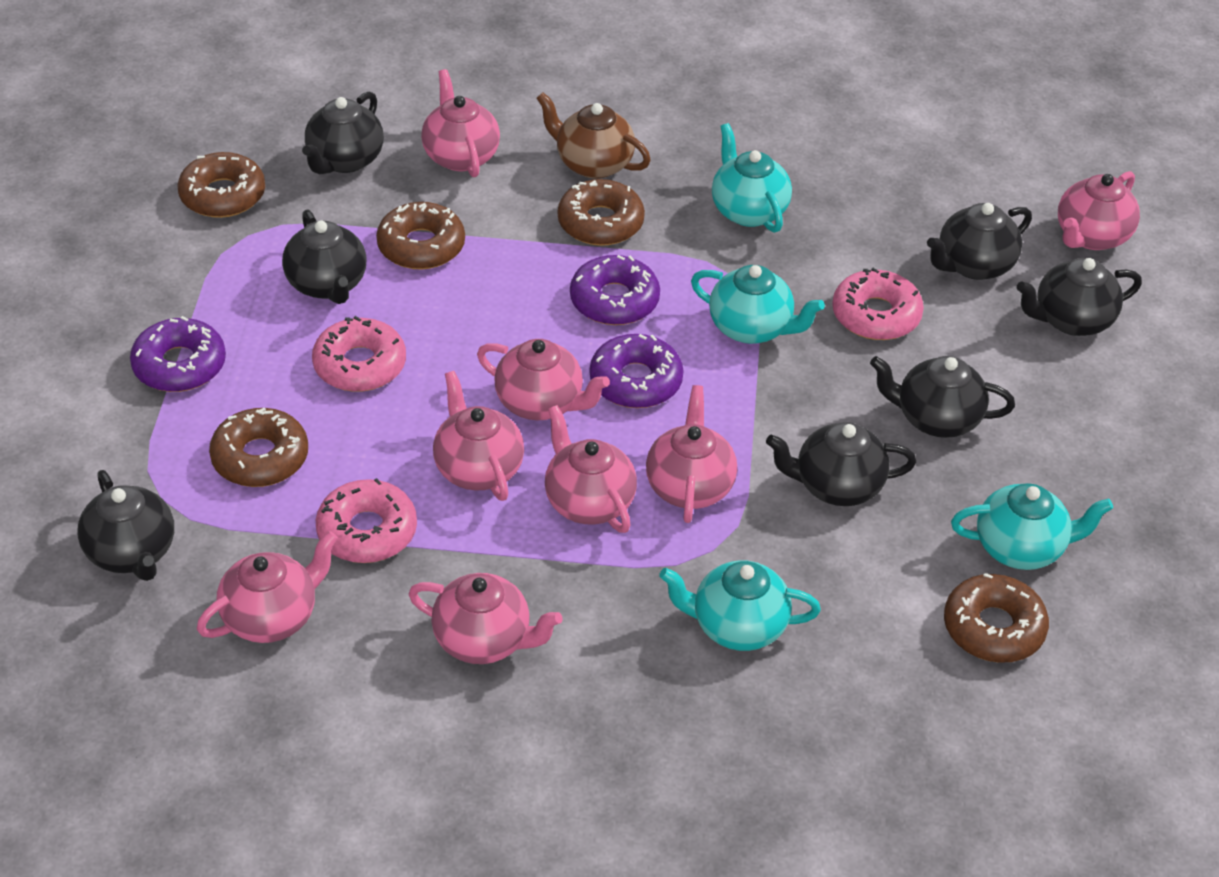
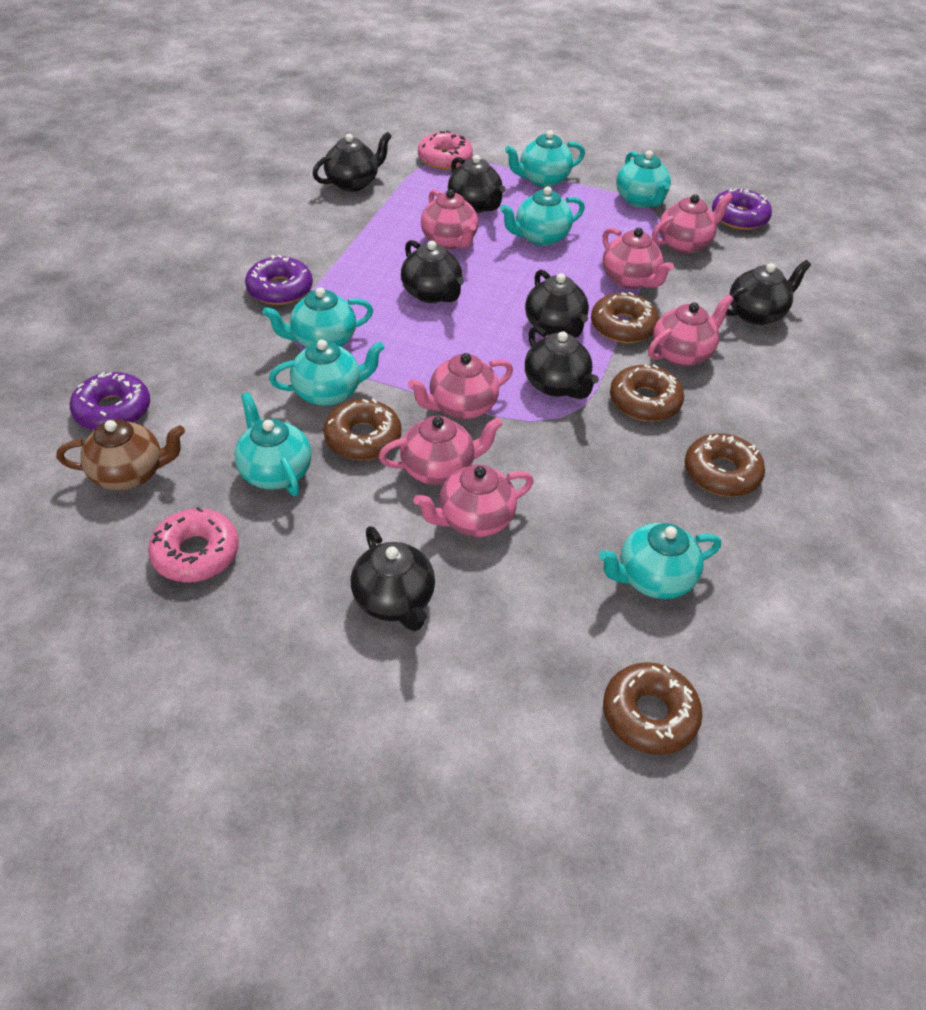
pink donut: [312,316,406,392] [316,478,417,563] [832,268,924,340] = 3 -> [148,507,239,582] [418,131,473,170] = 2
pink teapot: [197,531,338,643] [408,573,562,664] [421,69,500,177] [433,371,524,501] [477,339,610,420] [545,405,637,533] [646,385,737,523] [1058,171,1140,250] = 8 -> [379,416,503,485] [408,353,513,419] [414,464,534,537] [421,189,478,249] [603,228,674,289] [648,294,734,366] [652,193,733,254] = 7
turquoise teapot: [659,561,821,651] [691,265,825,344] [712,123,792,233] [951,483,1113,570] = 4 -> [234,392,311,496] [262,288,373,347] [269,340,385,406] [500,186,585,246] [505,130,585,187] [599,523,721,599] [616,150,671,208] = 7

